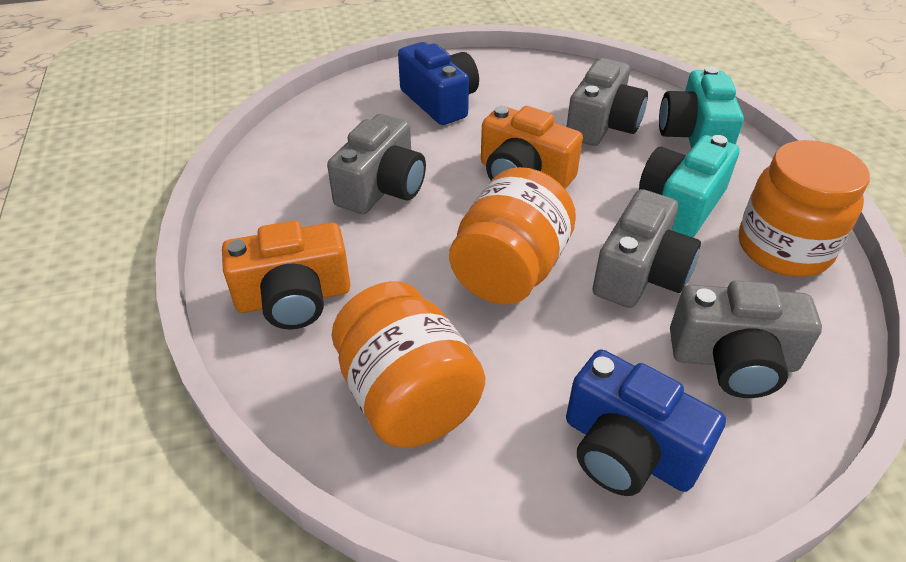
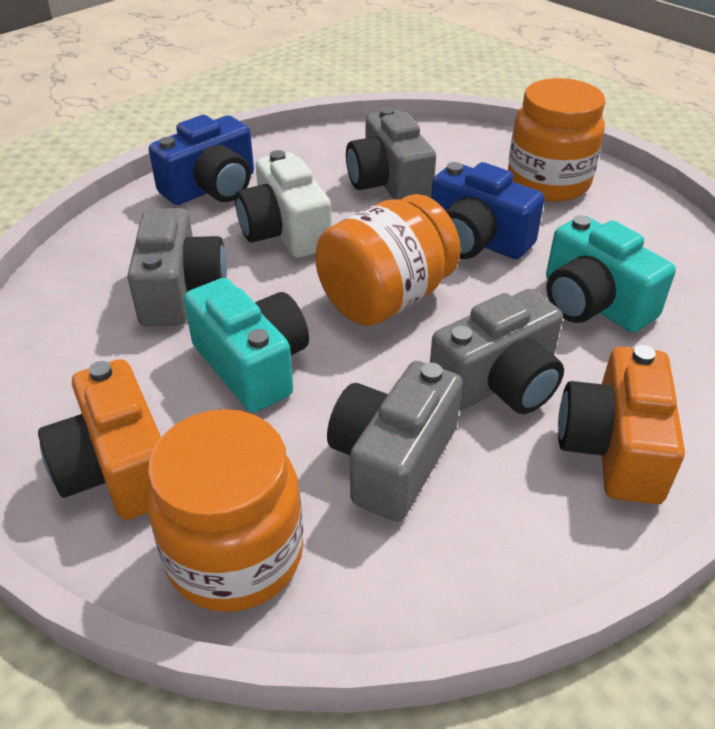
white camera: none = 0 -> [235,150,332,258] = 1

